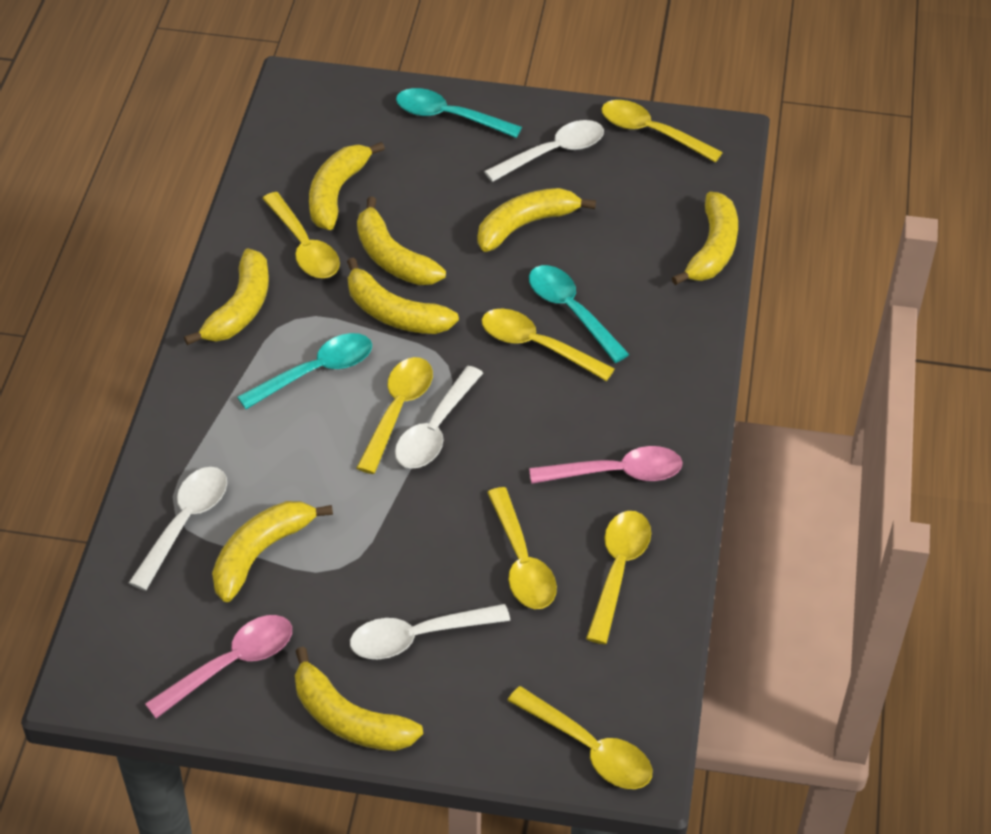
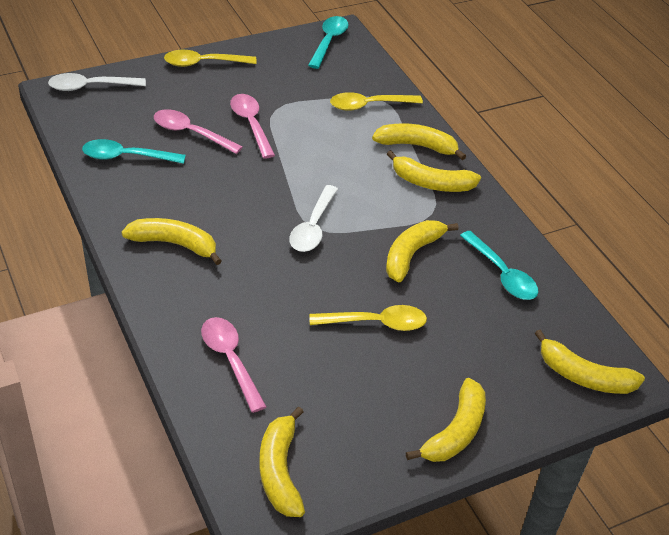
pink spoon: [145,615,292,719] [529,446,682,484] = 2 -> [154,109,242,154] [201,317,267,413] [230,94,275,158] = 3
white spoon: [129,467,227,591] [350,604,510,659] [395,366,483,469] [484,120,604,182] = 4 -> [48,73,146,91] [289,185,338,252] = 2
yellow banana: [184,248,269,345] [212,501,333,602] [295,647,423,751] [309,142,385,230] [347,257,459,334] [357,197,446,285] [477,188,596,252] [672,192,738,285] = 8 -> [122,218,222,265] [260,407,305,517] [372,123,466,160] [386,220,459,283] [387,150,481,192] [406,378,486,462] [535,330,645,394] = 7
yellow spoon: [262,192,340,278] [357,357,433,474] [482,308,615,381] [487,487,557,609] [507,686,652,789] [586,511,651,644] [602,100,723,162] = 7 -> [164,49,257,67] [309,305,427,331] [330,92,423,111] = 3

